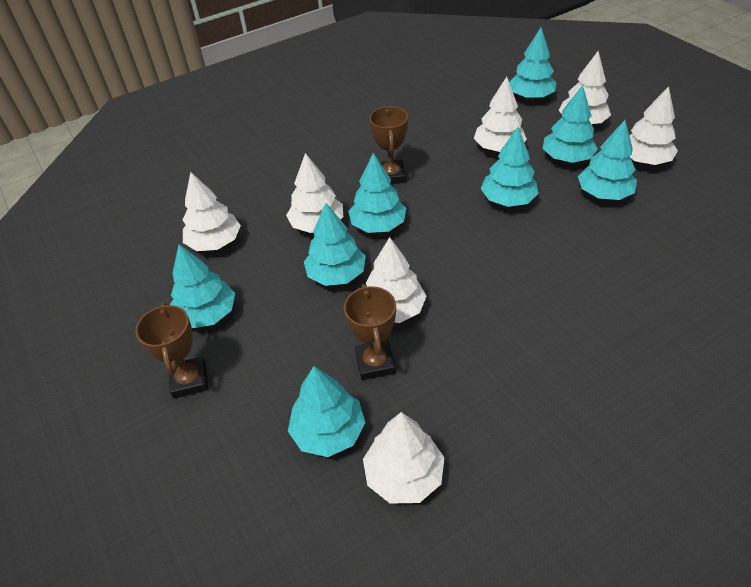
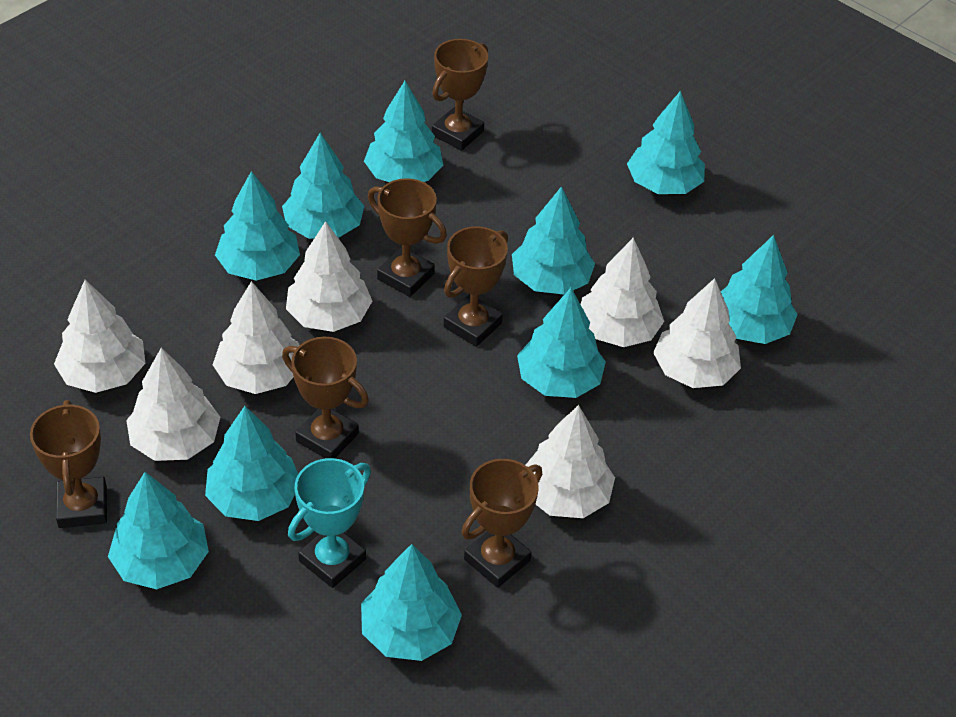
brown trophy: [135,303,208,399] [344,284,396,380] [369,106,408,184] = 3 -> [30,400,107,528] [282,337,369,458] [368,178,447,297] [432,39,488,151] [444,226,508,347] [461,459,542,588] = 6
turquoise tree: [170,244,235,328] [288,366,365,457] [304,203,366,286] [348,153,406,233] [480,127,539,207] [509,27,556,100] [542,85,598,163] [578,120,637,200] = 8 -> [108,472,209,589] [205,406,298,521] [215,171,300,281] [282,132,364,239] [361,544,462,661] [364,81,443,182] [512,186,595,294] [517,288,606,398] [627,91,705,194] [721,235,798,344] = 10
turquoise trophy: none = 0 -> [288,458,371,588] = 1

